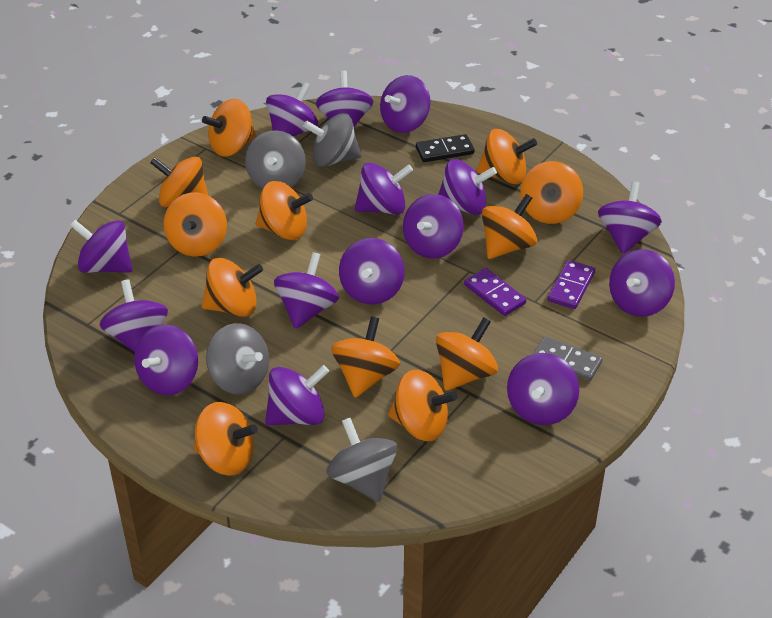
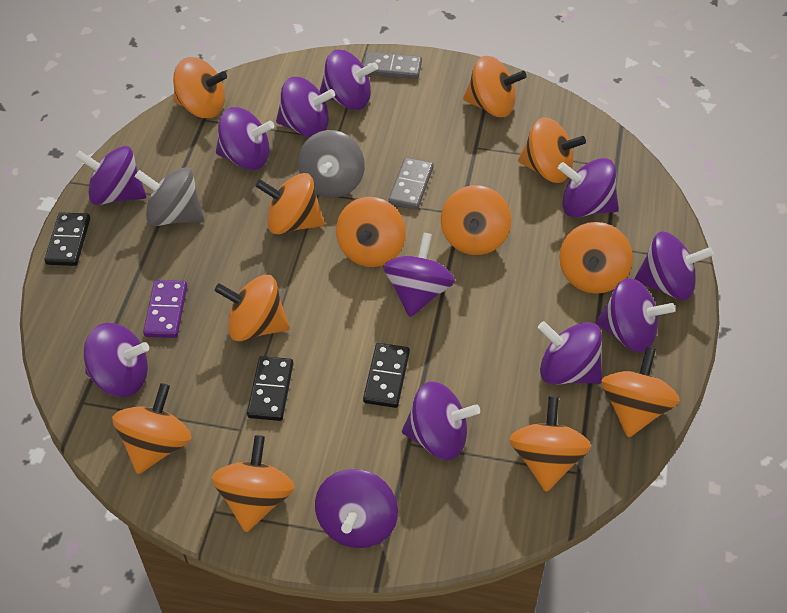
black domino: [416,134,474,162] = 1 -> [44,213,90,266] [247,356,293,421] [363,343,410,408] = 3
grey domino: [533,337,603,381] = 1 -> [363,51,422,79] [388,157,434,210] = 2
grey spinning top: [206,323,269,394] [245,130,306,189] [303,113,362,167] [326,418,397,502] = 4 -> [135,167,204,226] [298,130,365,198] = 2
purple domino: [464,268,526,316] [548,260,595,309] = 2 -> [143,280,187,338] = 1
purple spinning top: [70,220,133,273] [100,279,168,352] [134,324,198,395] [265,365,329,425] [266,82,318,137] [274,252,339,329] [316,70,373,127] [339,238,404,304] [355,162,413,215] [380,75,431,133] [403,194,463,258] [438,159,497,215] [507,353,579,425] [598,181,662,254] [609,249,675,317] = 15 -> [75,146,146,205] [84,323,149,397] [216,107,274,170] [276,77,335,138] [315,469,398,548] [320,50,378,110] [383,232,455,317] [402,382,480,460] [538,321,602,384] [558,158,619,218] [596,278,675,352] [634,231,714,300] = 12

